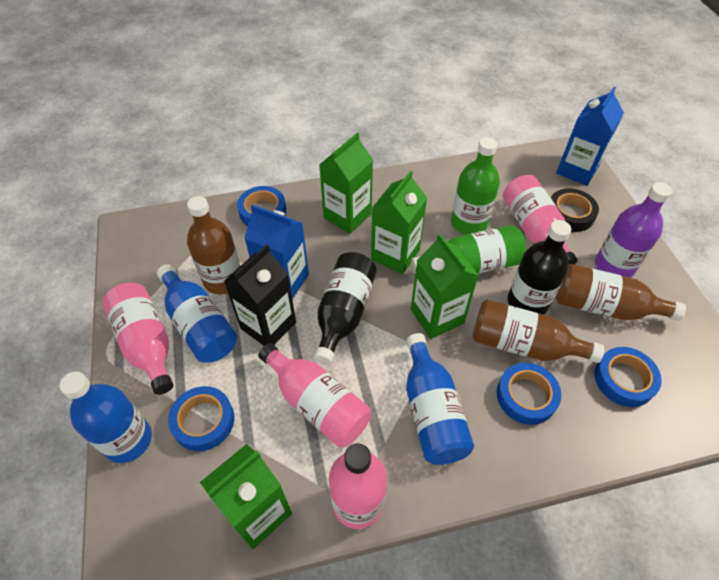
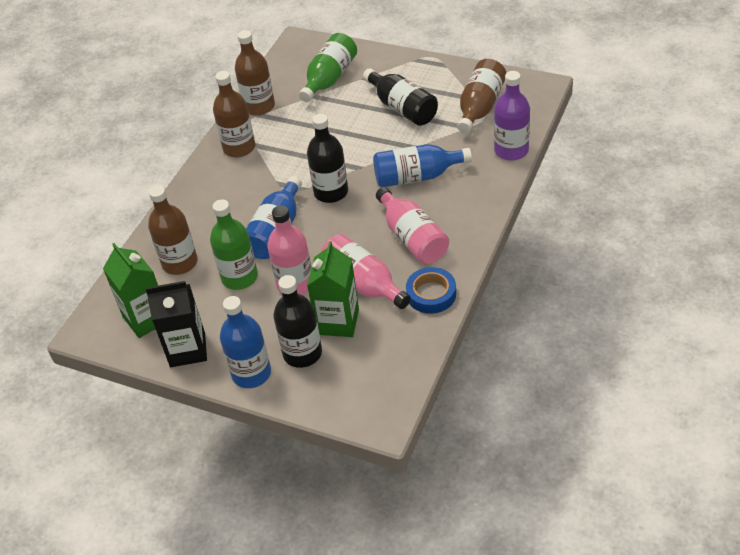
black bottle: [314,252,377,365] [508,220,571,315] = 2 -> [273,275,322,368] [307,114,348,203] [363,68,438,126] = 3
black tape: [551,188,599,232] = 1 -> none = 0
blue carton: [244,204,309,299] [556,87,624,186] = 2 -> none = 0
blue tape: [168,386,234,451] [237,186,286,226] [497,363,561,425] [594,347,662,407] = 4 -> [406,267,456,314] = 1
brown bottle: [187,196,240,294] [473,300,604,363] [556,264,686,321] = 3 -> [148,185,198,275] [213,71,255,157] [235,30,275,116] [457,59,506,133] = 4
green carton: [200,444,292,549] [319,132,373,234] [371,171,427,274] [411,234,479,339] = 4 -> [103,243,158,338] [307,241,359,337] = 2
pink bottle: [102,283,173,395] [258,343,371,447] [329,444,387,529] [503,175,578,265] = 4 -> [267,206,312,295] [320,234,411,309] [376,187,449,264] = 3

